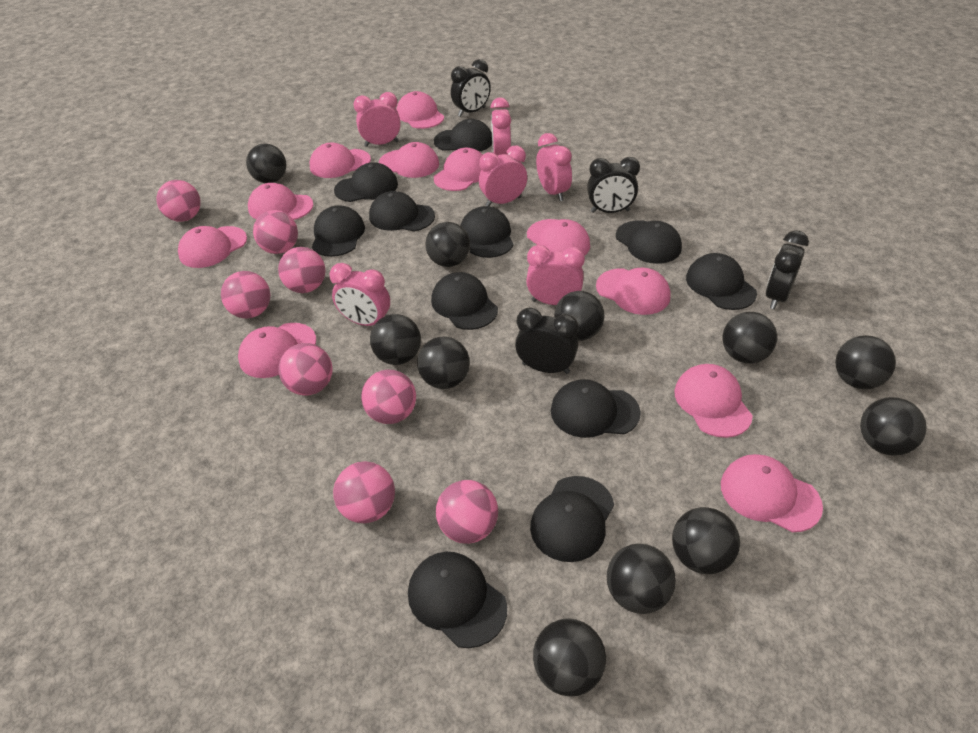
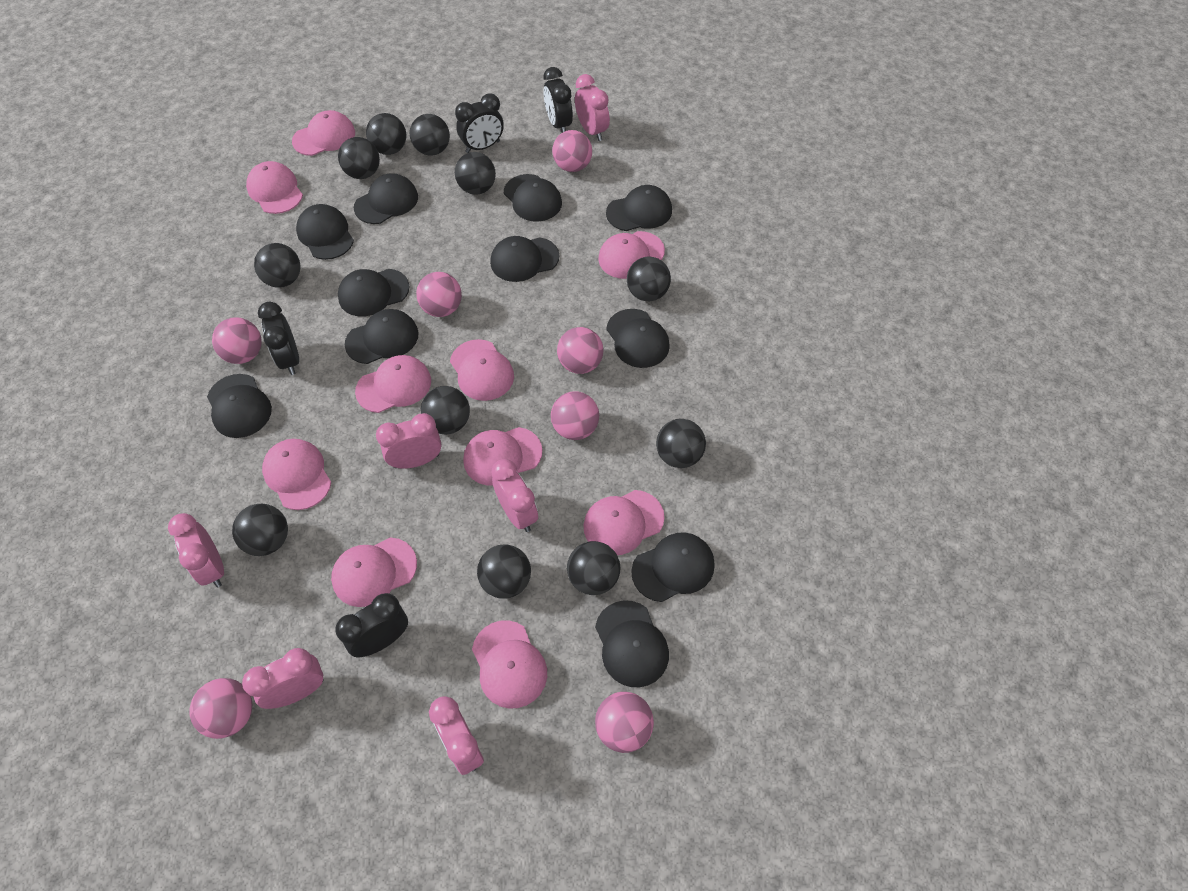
pink ball: [157,180,201,222] [221,271,270,319] [253,210,298,254] [278,247,325,293] [278,343,333,395] [333,461,395,523] [361,370,416,424] [436,480,498,544] = 8 -> [189,678,252,739] [212,317,262,364] [416,272,462,317] [551,392,599,440] [552,130,592,172] [557,327,604,374] [595,692,654,753] = 7
pink cap: [178,226,247,268] [238,323,316,378] [248,183,313,220] [309,143,371,178] [379,142,439,178] [396,91,444,129] [434,148,483,191] [527,219,590,256] [596,268,671,315] [674,364,753,438] [721,454,823,532] = 11 -> [246,161,303,214] [262,439,331,510] [292,110,355,156] [331,537,417,607] [355,355,431,413] [450,339,514,401] [463,427,542,486] [472,620,547,709] [583,490,664,555] [598,231,665,279] = 10

